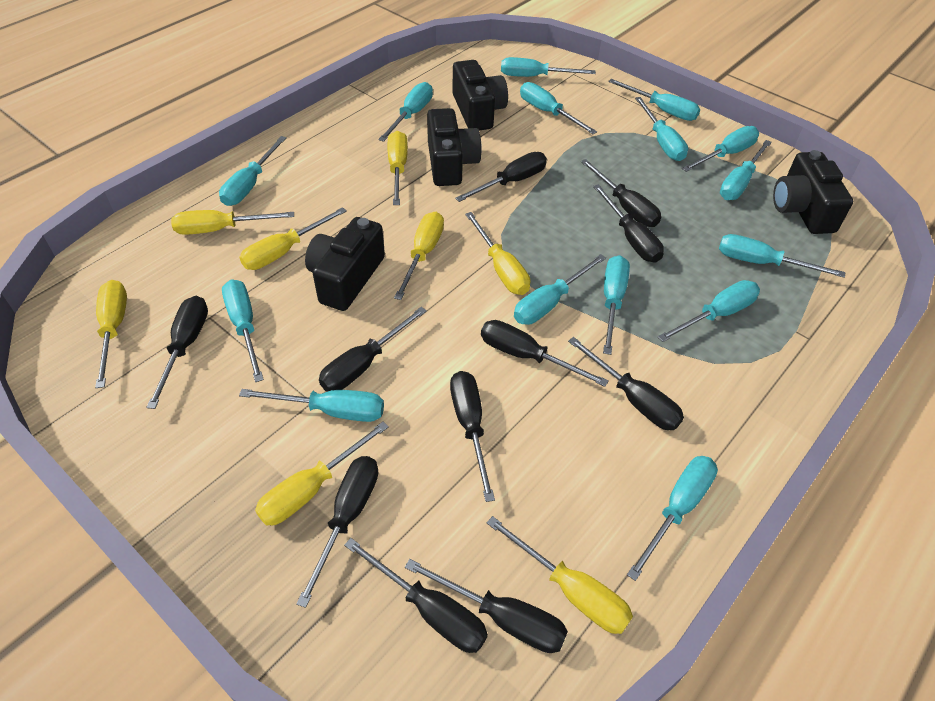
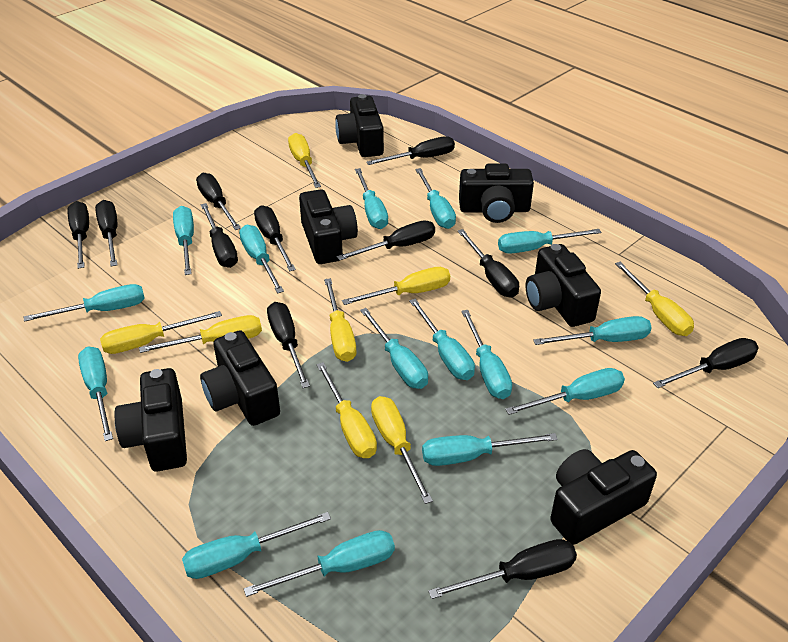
black camera: [305,217,385,311] [427,108,482,186] [453,60,508,130] [773,150,853,234] = 4 -> [114,368,187,471] [200,330,280,426] [299,189,358,264] [335,94,384,157] [459,163,534,223] [525,244,601,327] [550,449,657,545] = 7

